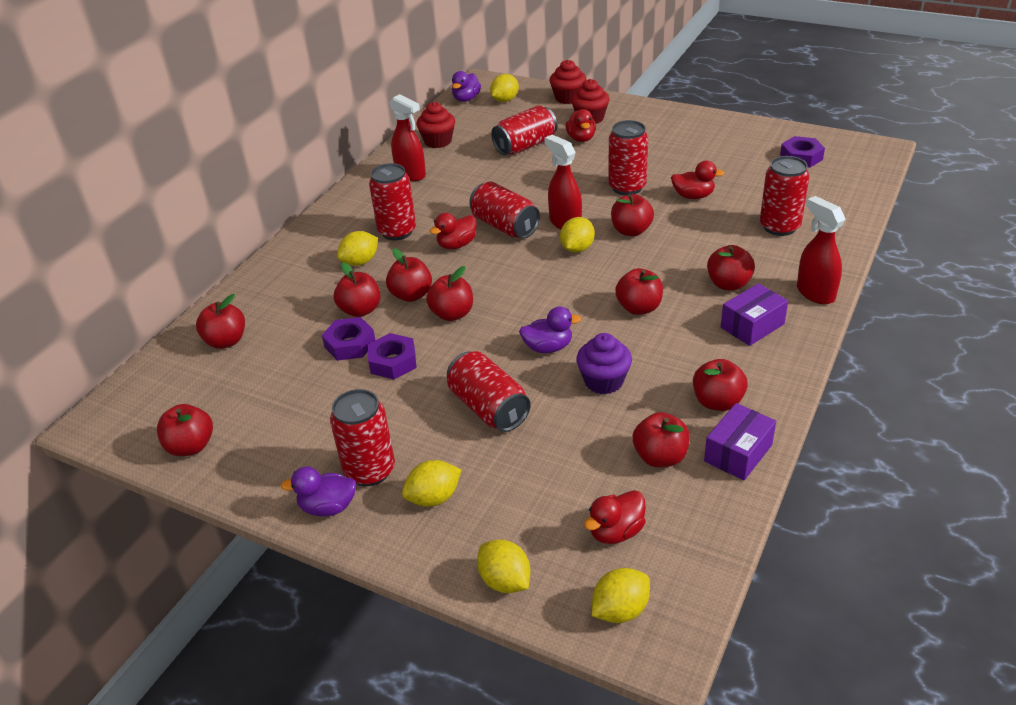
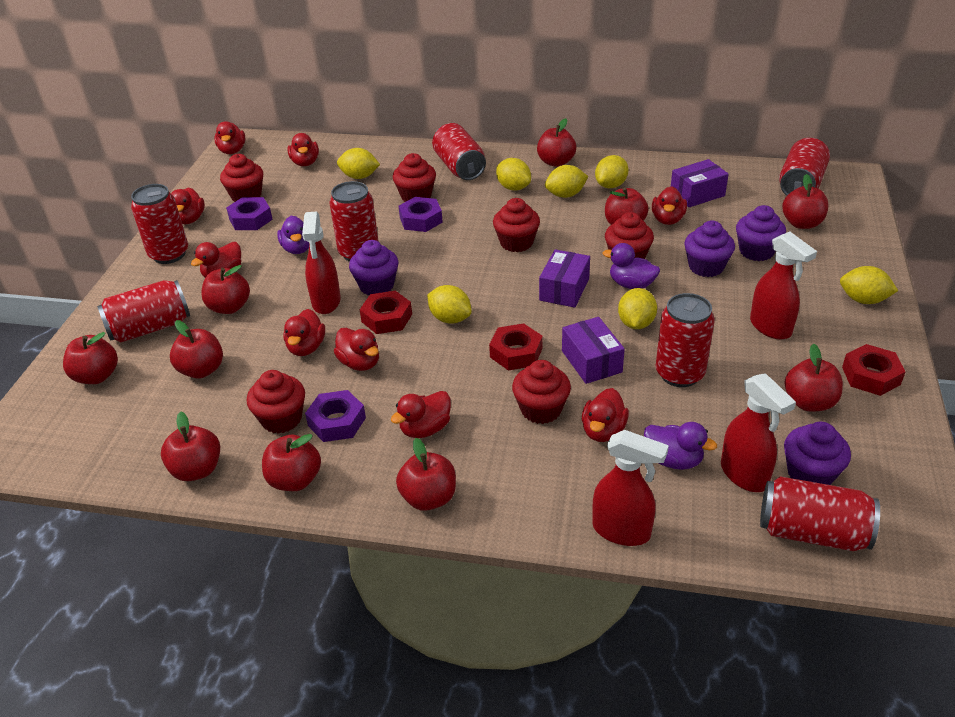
purple box: [704,403,776,480] [721,283,788,346] = 2 -> [539,249,590,308] [562,317,625,384] [671,159,729,207] = 3
purple cupcake: [576,333,632,395] = 1 -> [349,240,398,295] [684,221,735,277] [736,205,786,261] [784,422,851,485] = 4
red cupcake: [416,102,455,148] [550,60,586,104] [571,79,609,124] = 3 -> [220,154,263,202] [247,370,305,434] [393,153,436,202] [493,198,540,252] [512,360,571,424] [605,212,654,259] = 6
red duck: [430,213,476,249] [565,109,596,142] [584,490,646,544] [671,160,724,199] = 4 -> [171,187,205,224] [191,242,241,278] [214,121,246,154] [284,309,325,356] [287,133,319,166] [334,328,379,371] [391,391,451,438] [582,388,629,442] [652,186,687,225] = 9
red nut: none = 0 -> [360,291,412,334] [489,323,543,370] [842,344,906,396] = 3
red spray bottle: [389,94,426,181] [545,135,582,229] [797,196,846,304] = 3 -> [302,212,341,314] [592,430,669,546] [721,373,796,492] [750,232,817,340] = 4
yellow lemon: [337,231,378,266] [402,460,461,507] [477,540,530,593] [490,74,519,102] [560,217,595,253] [592,568,650,623] = 6 -> [337,148,380,179] [427,285,472,324] [496,158,531,190] [545,165,588,198] [595,155,629,188] [618,288,657,329] [840,266,898,304] = 7

